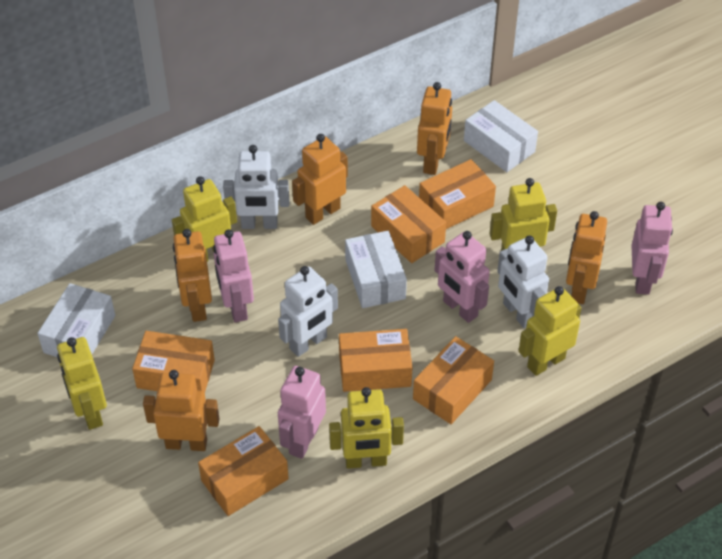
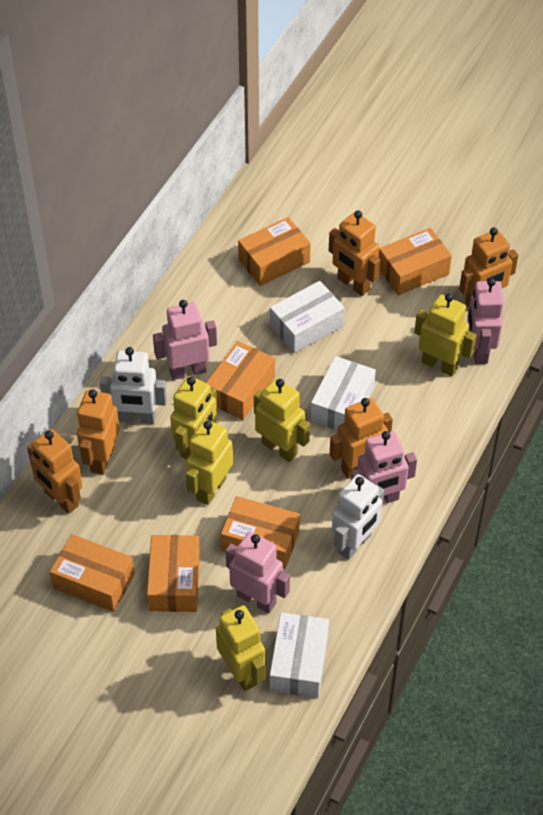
white robot: [223,145,290,229] [278,266,338,357] [497,235,549,328] = 3 -> [100,347,167,424] [332,474,384,560] = 2

